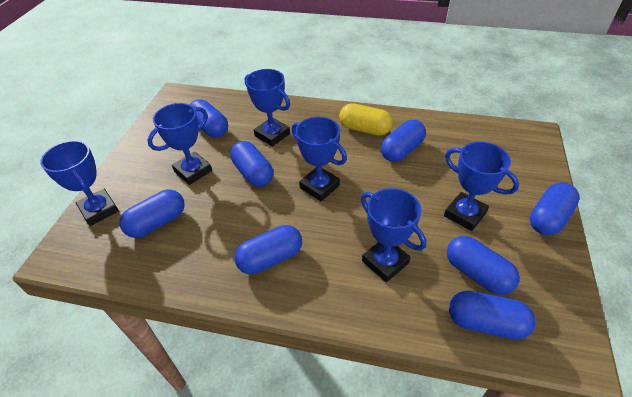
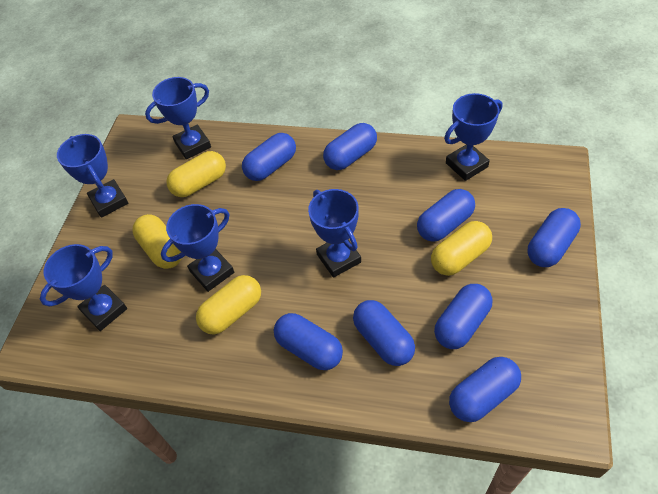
yellow capsule: [339,103,393,136] = 1 -> [132,214,182,269] [166,151,226,197] [196,275,261,334] [431,221,492,276] = 4

